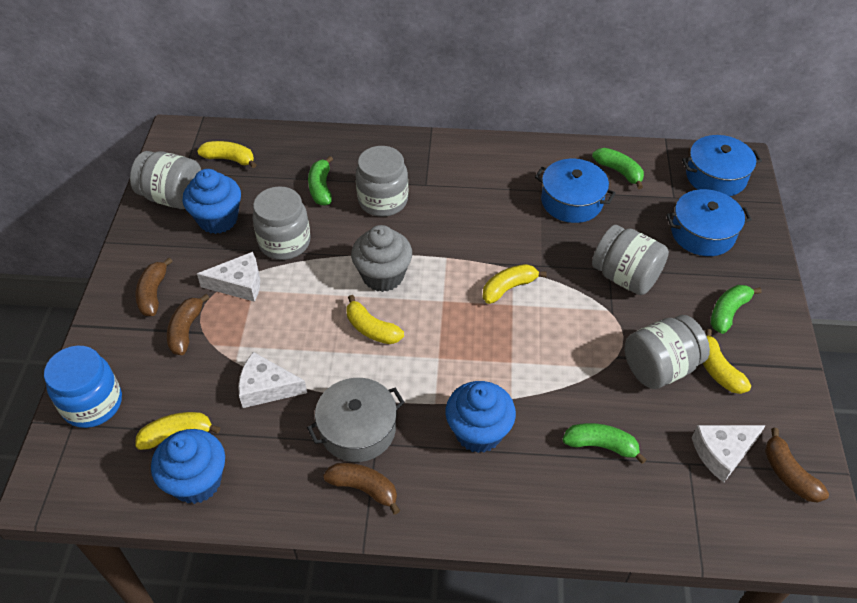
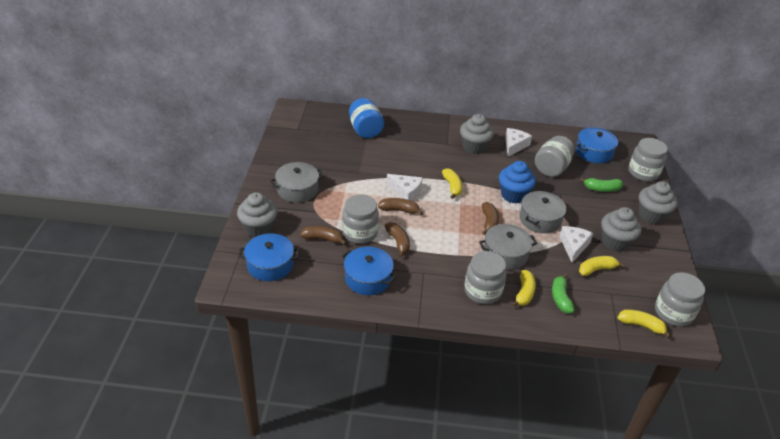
blue cupcake: [151,429,225,504] [183,169,241,234] [446,381,516,453] = 3 -> [499,161,536,203] = 1
green banana: [308,156,333,206] [563,423,647,464] [592,148,644,189] [711,285,762,334] = 4 -> [552,274,574,313] [580,178,623,192] = 2
grey cupcake: [351,225,412,292] = 1 -> [237,192,277,237] [460,114,494,154] [601,207,641,252] [639,181,678,224] = 4
grey pot: [307,378,405,462] = 1 -> [270,162,324,203] [479,224,537,270] [520,191,566,233] = 3
yellow banana: [135,412,220,450] [197,141,256,168] [347,295,404,344] [482,264,547,304] [703,329,751,394] = 5 -> [442,168,462,199] [512,270,536,307] [579,256,625,276] [617,309,671,338] = 4

